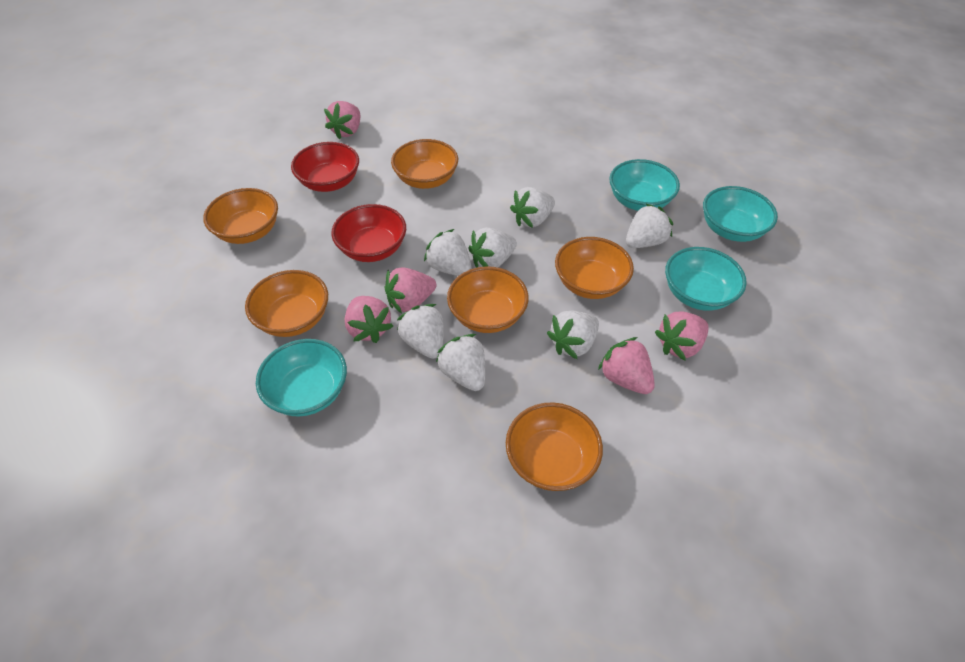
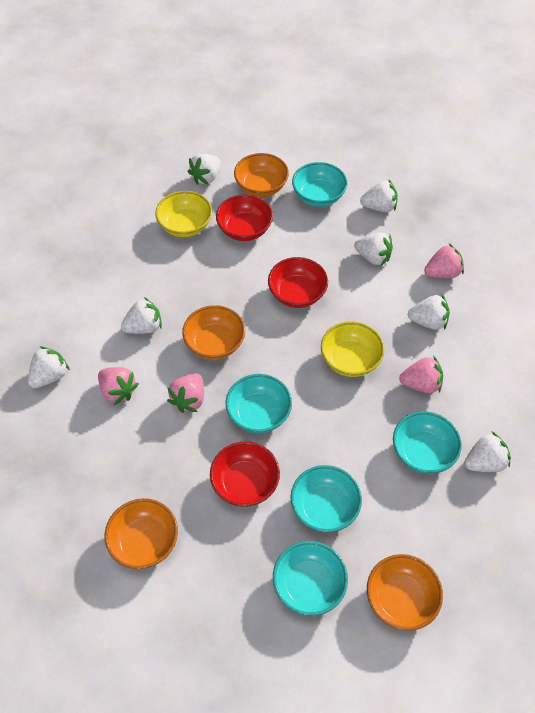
orange bowl: [203,188,278,244] [245,270,328,337] [391,139,458,189] [447,266,529,333] [506,402,603,491] [555,237,634,299] = 6 -> [104,498,178,569] [182,305,245,360] [234,153,289,197] [367,554,443,631] = 4
pink strawberry: [324,101,360,139] [345,296,393,343] [385,267,436,314] [598,337,655,394] [655,311,709,361] = 5 -> [98,367,138,405] [167,373,204,413] [399,355,443,393] [424,244,464,278] = 4
red bowl: [291,142,359,192] [331,204,406,262] = 2 -> [210,441,280,507] [216,194,273,241] [268,257,328,308] = 3
turquoise bowl: [256,339,347,417] [609,159,680,211] [665,247,747,311] [703,186,778,242] = 4 -> [225,374,292,433] [273,541,348,616] [290,465,362,533] [292,162,347,207] [393,411,462,474] = 5
yellow bowl: none = 0 -> [155,191,212,237] [321,321,385,377] = 2

